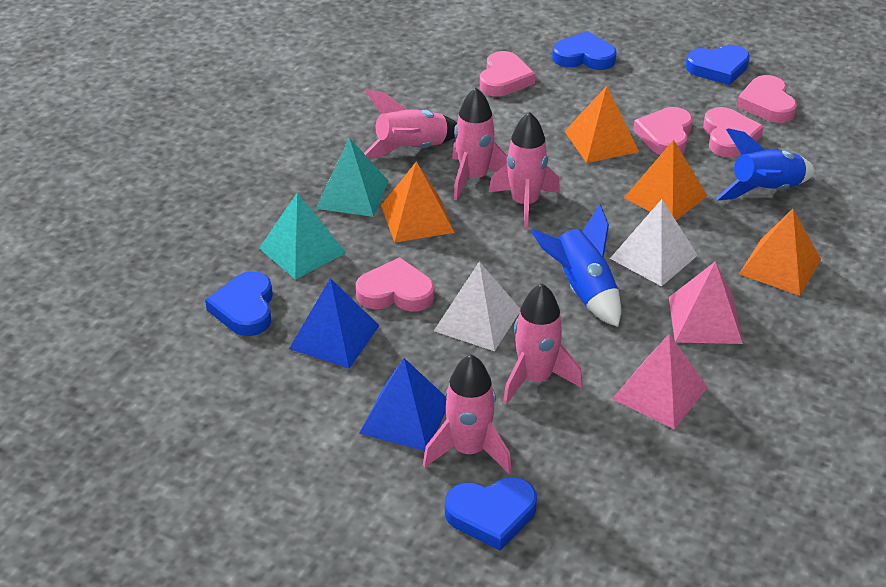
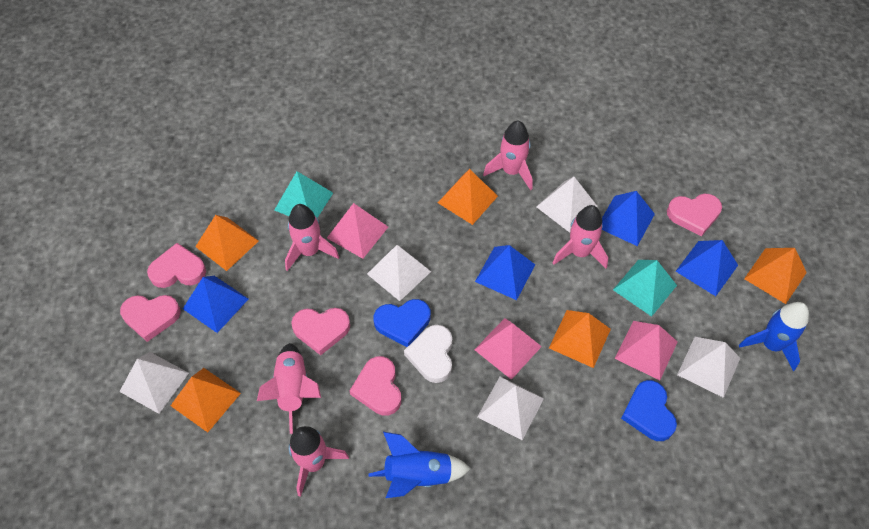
blue heart: [205,271,273,336] [445,477,537,550] [552,31,617,70] [686,45,750,85] = 4 -> [374,299,430,347] [621,380,677,441] = 2
blue pyramid: [289,278,380,369] [359,358,446,451] = 2 -> [183,276,248,333] [475,245,535,300] [602,191,655,246] [676,240,738,296] = 4
orange pyramid: [381,161,454,243] [564,86,639,163] [624,140,707,220] [739,209,821,296] = 4 -> [171,368,241,432] [195,215,259,271] [438,169,498,225] [549,310,611,368] [744,248,807,304] = 5
pink pyramid: [612,334,708,430] [669,261,743,344] = 2 -> [327,203,388,259] [474,318,542,380] [615,321,678,380] = 3
white heart: none = 0 -> [404,325,452,383] = 1
white pyramid: [434,262,520,351] [610,199,698,286] = 2 -> [119,352,189,414] [367,245,431,301] [477,377,544,440] [537,177,598,233] [677,337,740,398] = 5

